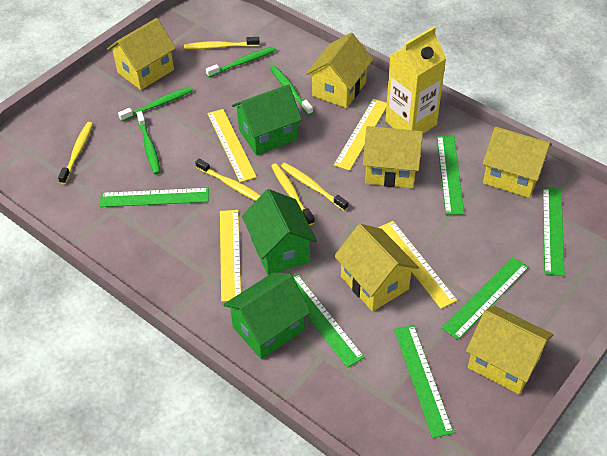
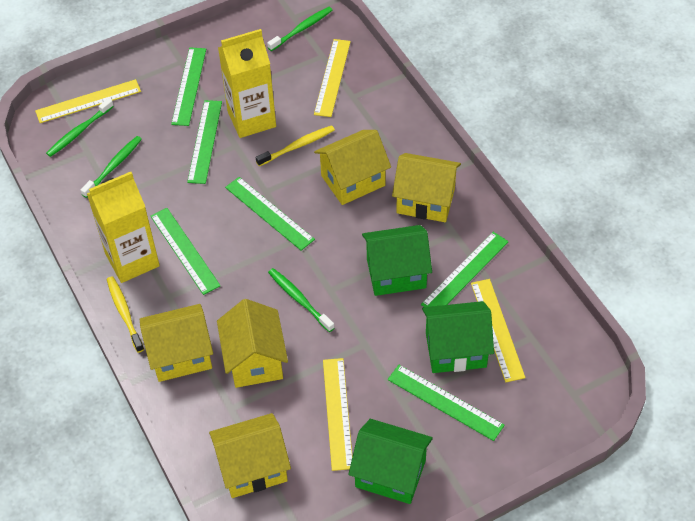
yellow carton: [385,27,446,133] = 1 -> [87,172,160,283] [218,29,276,138] = 2
yellow house: [107,18,176,90] [306,33,373,108] [334,224,419,311] [363,126,423,188] [466,306,553,394] [483,126,552,198] = 6 -> [140,304,213,382] [209,413,291,498] [217,299,288,388] [314,130,391,205] [392,153,461,222] = 5
yellow toothbrush: [58,122,93,184] [184,37,260,49] [195,159,261,201] [271,163,315,225] [281,163,348,211] = 5 -> [107,276,144,353] [256,125,335,166] = 2

